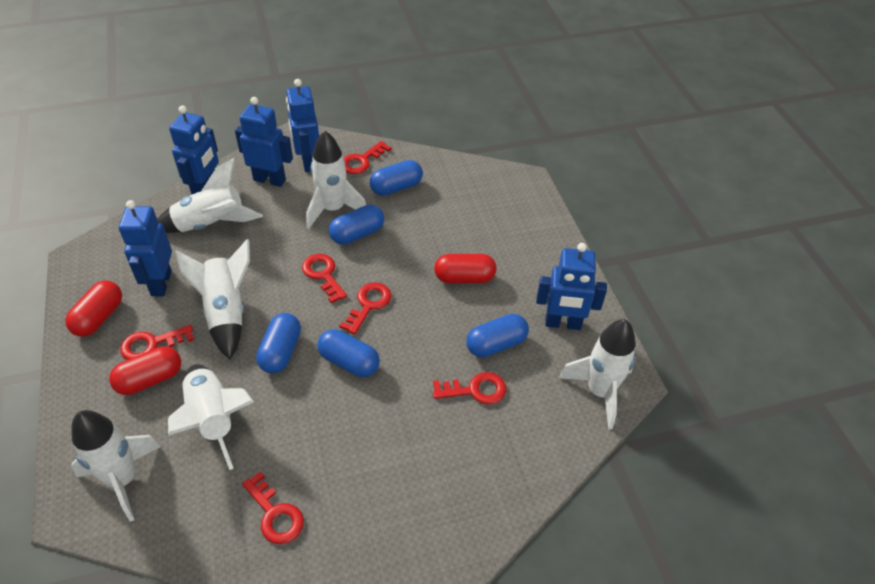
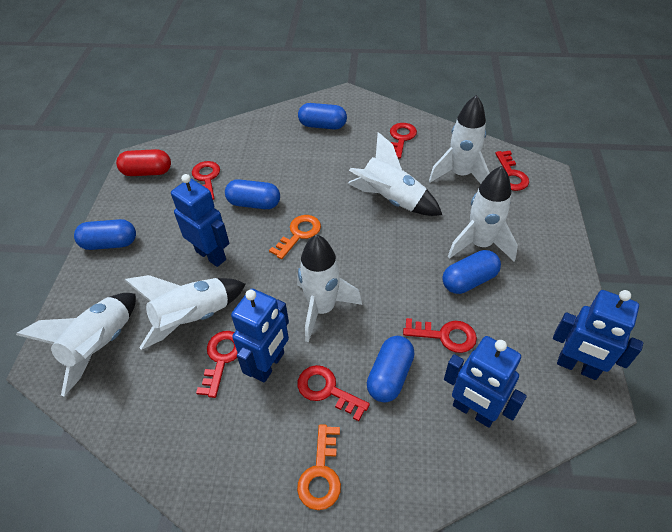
blue robot: [119,200,172,296] [169,106,219,195] [235,97,293,187] [286,79,319,172] [536,243,607,330] = 5 -> [171,174,229,267] [231,289,289,383] [444,336,527,428] [553,290,643,380] = 4
orange key: none = 0 -> [269,215,321,259] [297,424,341,510] = 2
red capsule: [65,281,122,337] [109,346,181,395] [434,254,497,284] = 3 -> [116,149,171,176] = 1

